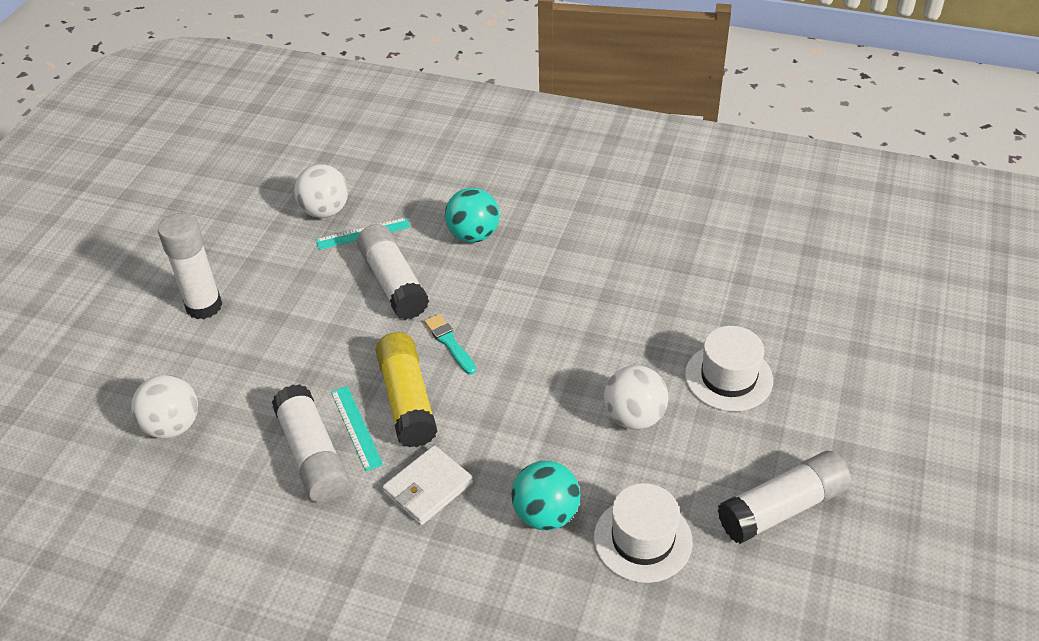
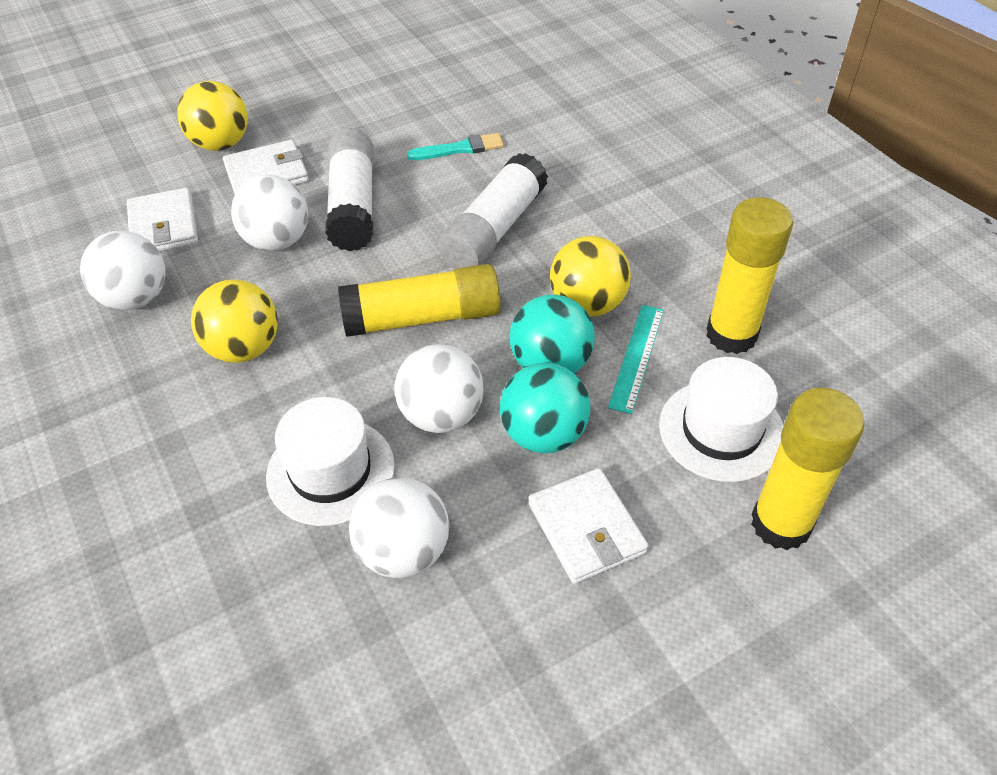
turquoise ruler: [316,217,410,250] [331,386,383,471] = 2 -> [608,305,664,414] = 1
white ball: [131,375,198,439] [294,164,348,218] [604,365,668,430] = 3 -> [80,231,165,310] [231,175,308,251] [349,478,449,578] [394,344,484,433] = 4
white glue stick: [158,213,222,319] [272,384,350,503] [357,224,429,320] [718,451,851,544] = 4 -> [325,128,374,251] [438,153,548,269] = 2
white wallet: [382,445,473,525] = 1 -> [127,187,198,252] [223,140,309,194] [529,468,649,584] = 3
yellow ball: none = 0 -> [177,81,248,151] [191,280,278,363] [550,236,631,317] = 3
yellow glue stick: [376,332,438,447] = 1 -> [338,264,501,337] [707,197,793,354] [751,388,865,550] = 3

